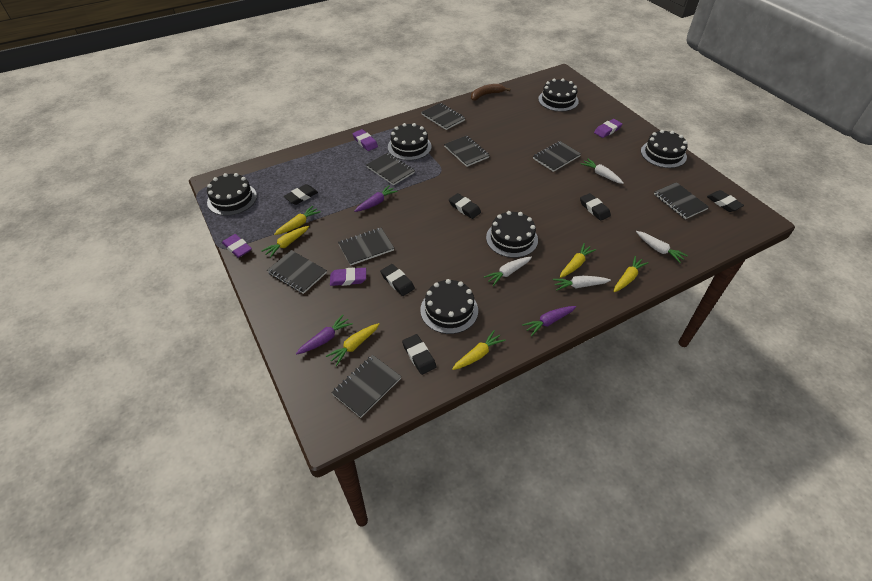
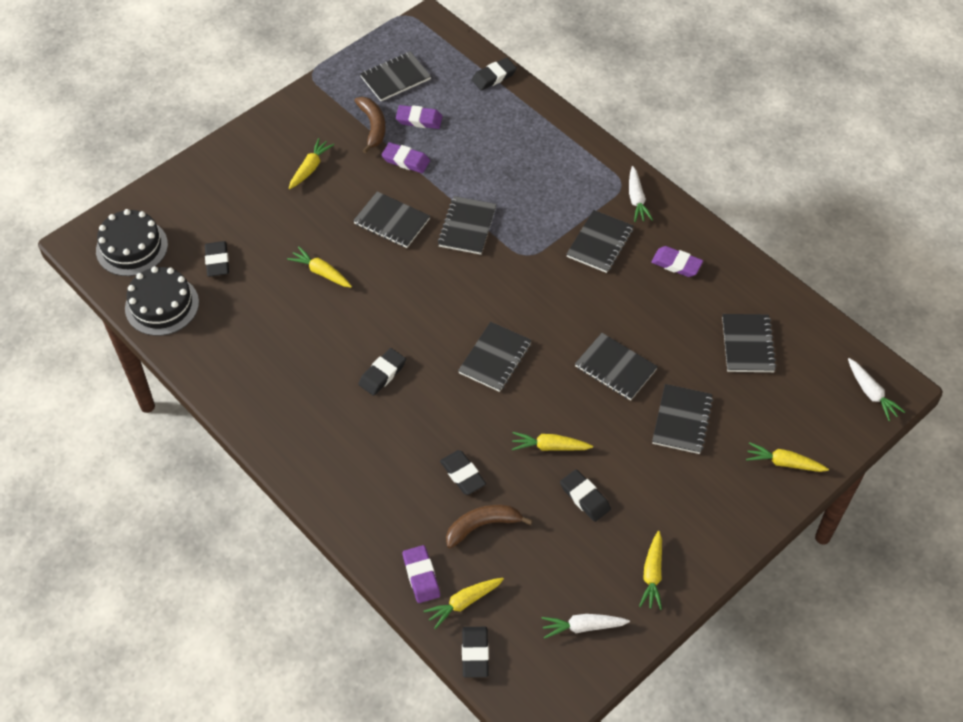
black cake: [207,173,257,216] [388,123,432,160] [420,279,478,334] [486,211,538,258] [538,78,579,112] [641,130,688,168] = 6 -> [96,209,168,276] [125,266,199,336] = 2
brown banana: [471,84,511,101] = 1 -> [355,97,385,154] [446,505,533,549] = 2
purple carrot: [296,315,353,355] [354,185,398,212] [522,306,576,336] = 3 -> none = 0
white carrot: [484,257,532,286] [553,276,611,291] [581,159,624,184] [636,231,688,263] = 4 -> [541,614,630,639] [629,166,653,222] [848,358,905,421] = 3

